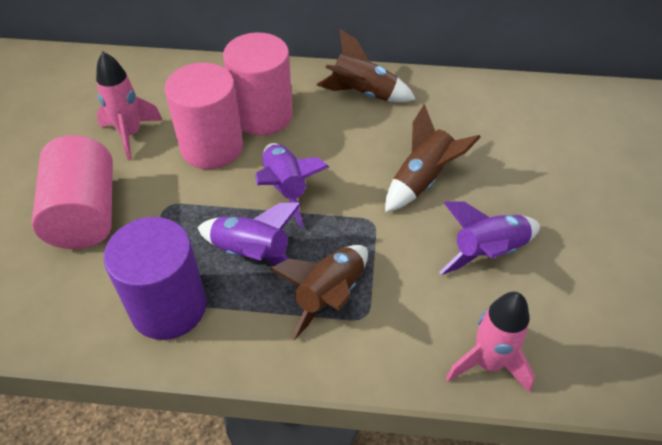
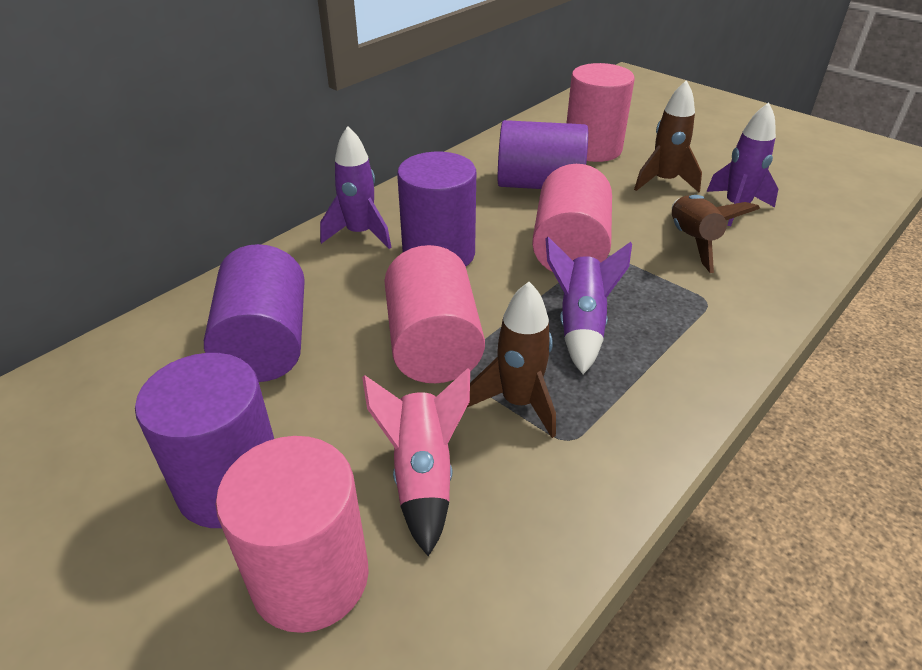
pink cylinder: [32,135,113,249] [165,63,243,169] [223,33,293,135] = 3 -> [216,436,369,633] [385,245,485,383] [532,164,612,272] [567,63,635,162] = 4
pink rocket: [96,52,162,160] [446,292,535,393] = 2 -> [362,368,470,557] = 1
purple cylinder: [104,217,207,340] = 1 -> [135,353,274,528] [204,244,305,382] [397,152,476,266] [498,120,588,189] = 4

